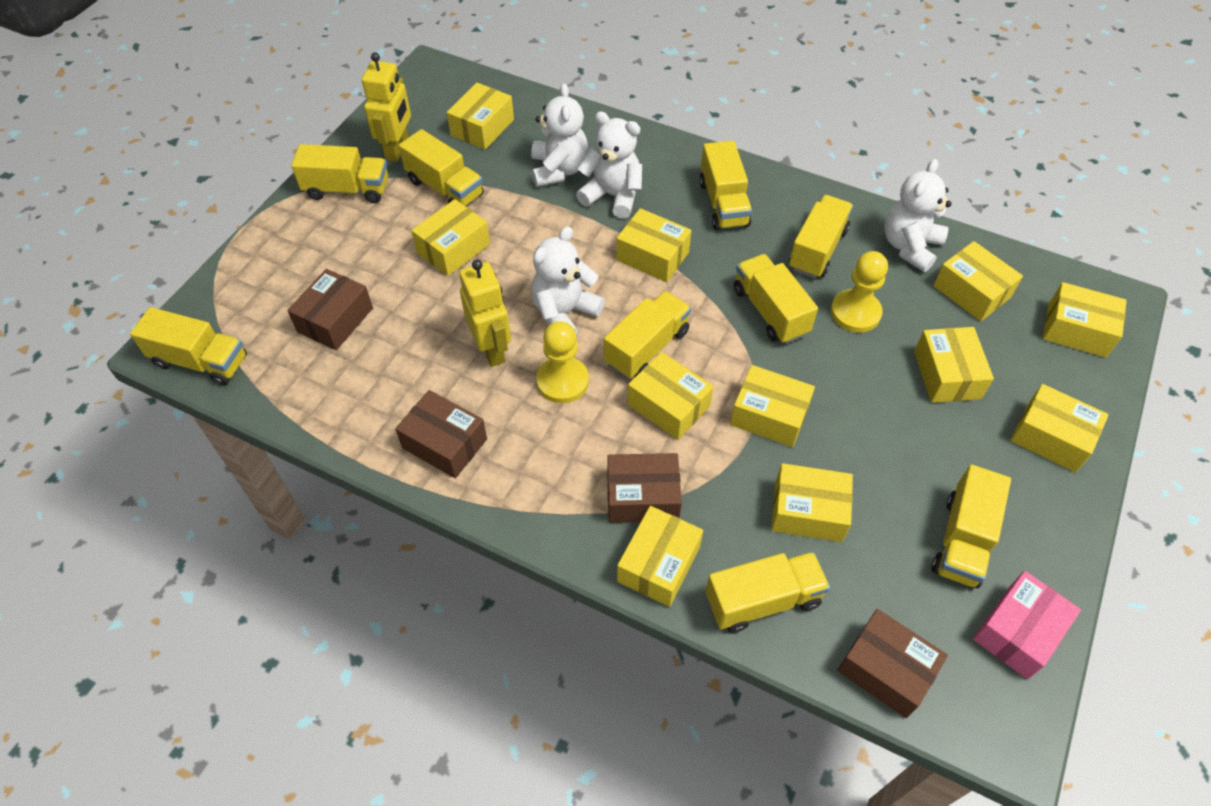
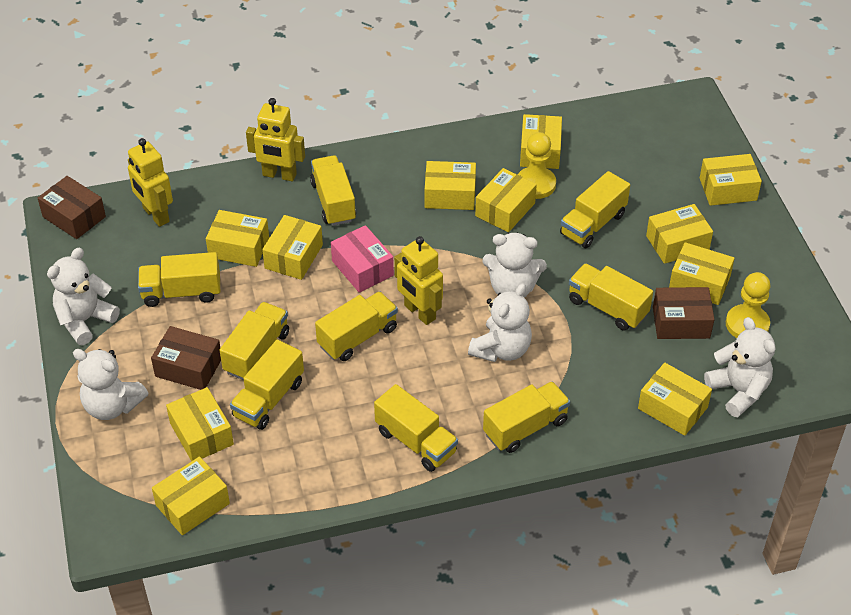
brown box: [287,269,373,350] [395,390,487,478] [607,453,682,523] [838,609,948,718] = 4 -> [38,176,106,239] [151,326,221,390] [653,287,715,339] = 3
white teddy bear: [531,83,588,187] [531,226,605,335] [576,111,642,219] [884,159,952,272] = 4 -> [47,248,120,345] [73,349,148,420] [468,283,532,362] [482,233,547,298] [704,317,775,417] = 5
yellow robot: [362,52,411,162] [459,260,511,367] = 2 -> [128,138,173,227] [246,98,305,181] [394,236,443,325] = 3

